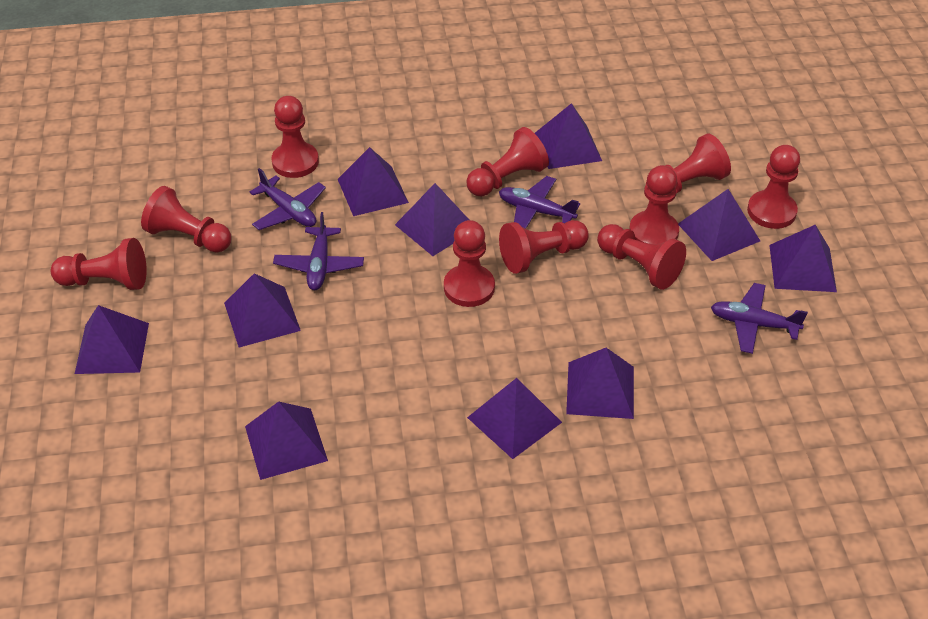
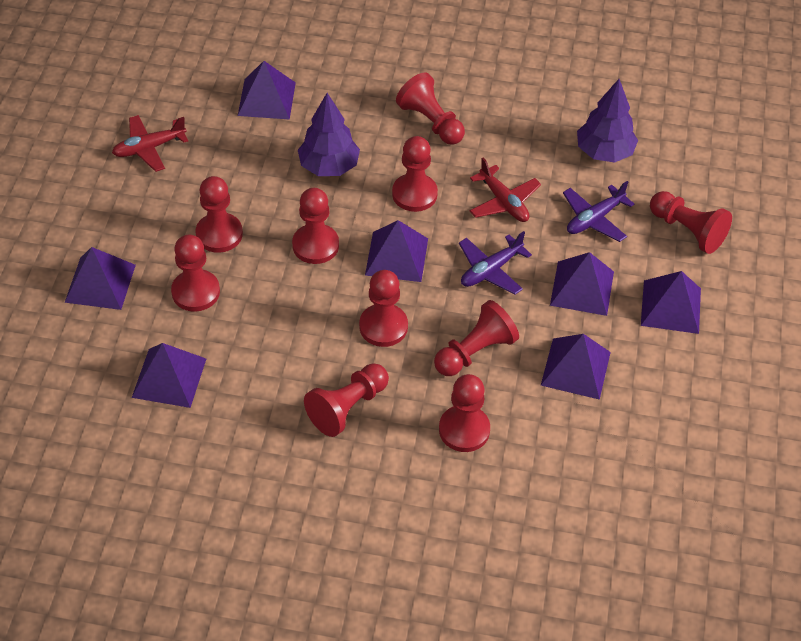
purple plane: [250,168,326,230] [273,212,364,290] [499,176,580,229] [711,283,808,354] = 4 -> [459,231,532,295] [563,181,634,242] = 2
purple pyramid: [75,305,149,374] [224,273,301,347] [245,401,328,480] [338,147,409,216] [395,183,469,256] [467,378,562,459] [535,103,602,169] [566,348,634,419] [678,189,760,261] [769,225,837,292] = 10 -> [65,247,136,310] [132,343,206,408] [238,61,296,119] [365,220,428,282] [541,334,611,400] [550,252,614,316] [641,271,701,334] = 7
purple tree: none = 0 -> [298,93,360,176] [577,79,638,163] = 2
red plane: none = 0 -> [112,115,188,172] [469,158,541,222] = 2

